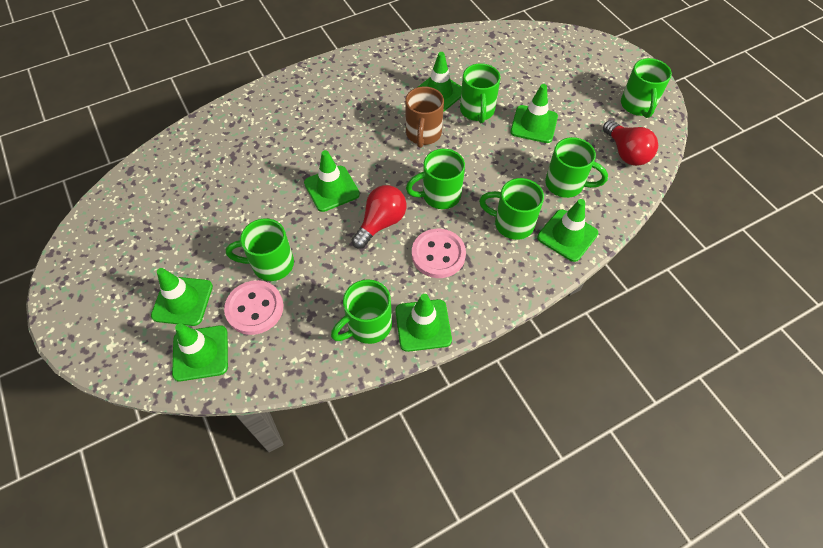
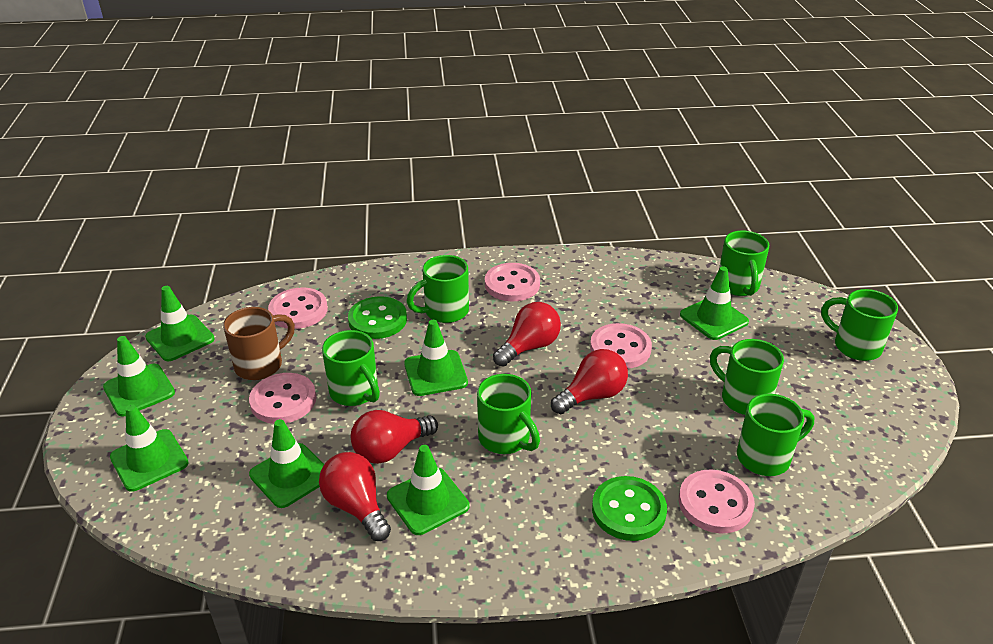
green button: none = 0 -> [348,296,407,339] [592,476,667,541] = 2
pink button: [224,280,283,335] [412,229,466,278] = 2 -> [249,373,316,424] [268,287,328,329] [485,263,540,301] [590,323,652,369] [679,469,755,533] = 5
red light bulb: [352,185,406,249] [603,120,658,166] = 2 -> [319,452,391,541] [351,410,438,464] [493,302,561,367] [551,349,628,414] = 4

